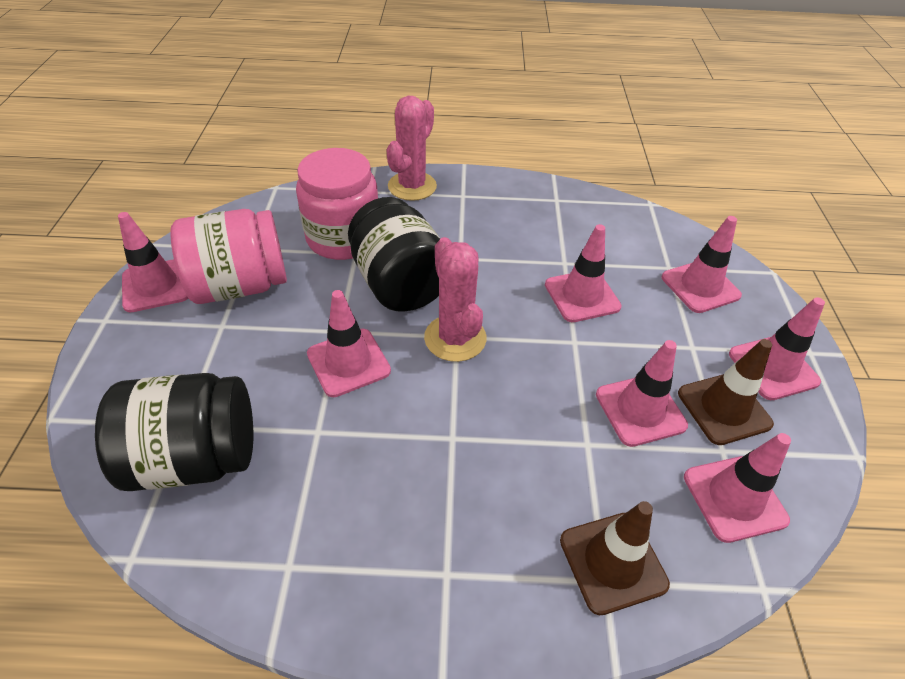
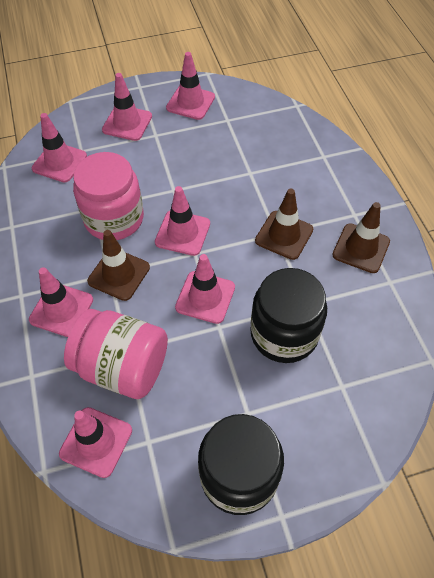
brown traffic cone: [560,501,670,615] [678,339,774,445] = 2 -> [87,230,150,301] [255,189,313,260] [332,202,390,273] = 3
pink cactus: [386,95,437,201] [424,237,486,362] = 2 -> none = 0

